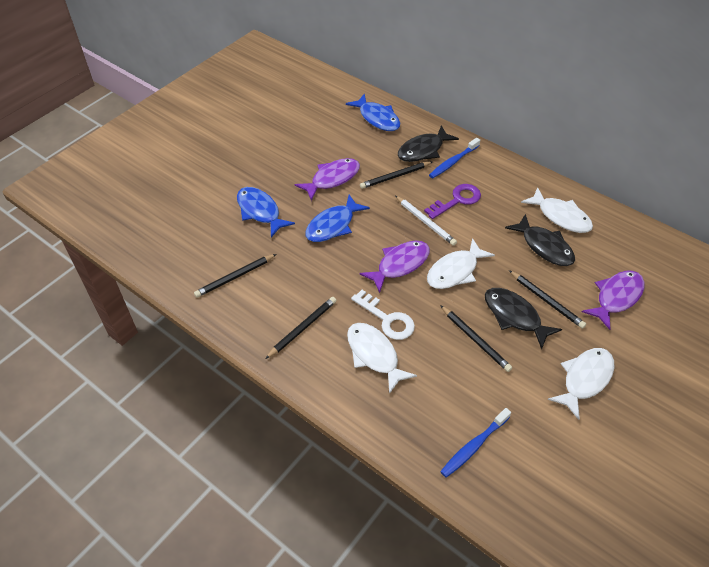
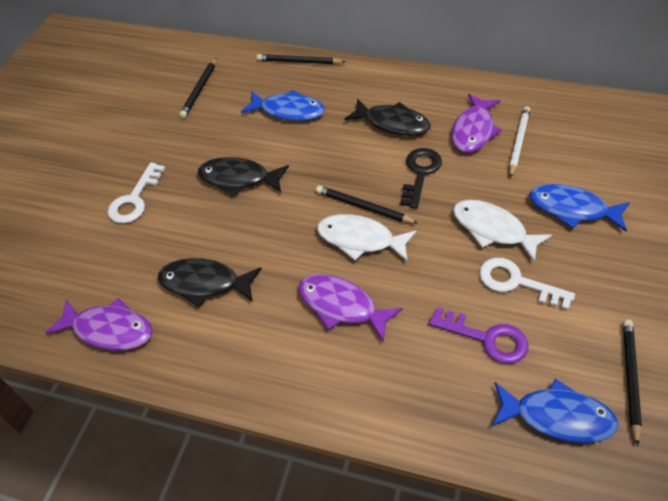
black key: none = 0 -> [400,148,442,209] = 1
black pencil: [194,254,276,298] [265,297,337,359] [360,162,432,189] [440,305,512,372] [509,270,586,329] = 5 -> [179,58,216,118] [257,54,346,64] [316,186,418,223] [623,320,642,447] = 4
blue toothbrush: [429,138,480,178] [440,408,511,478] = 2 -> none = 0
white fish: [347,323,417,394] [427,238,495,289] [521,187,593,233] [548,348,615,420] = 4 -> [317,214,417,262] [453,200,552,262] = 2
white key: [351,290,415,340] = 1 -> [108,162,165,223] [479,258,575,310] = 2

